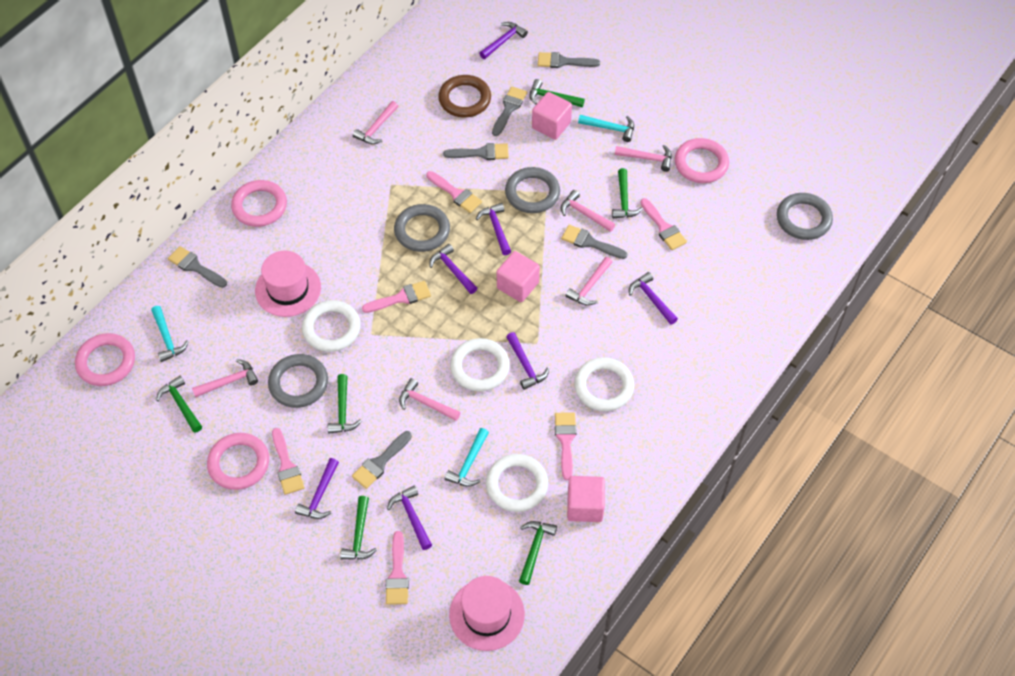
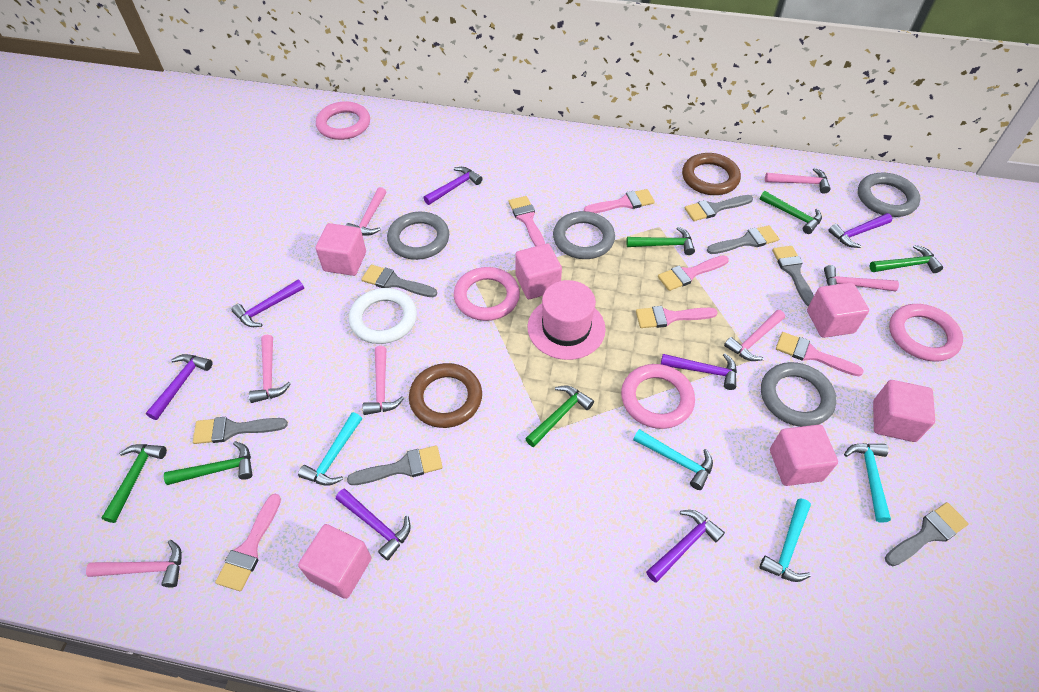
brown ring: [438,75,491,117] = 1 -> [409,363,482,428] [682,153,741,195] = 2
grey brush: [168,246,227,288] [352,431,412,489] [443,143,509,160] [492,86,527,136] [538,52,600,68] [561,225,628,259] = 6 -> [193,417,288,444] [347,445,443,485] [361,265,437,297] [685,195,753,221] [707,225,779,254] [772,246,814,306] [885,502,969,566] = 7
pink cube: [497,251,540,302] [532,92,572,140] [567,476,605,522] = 3 -> [298,524,371,599] [316,223,366,276] [515,243,562,299] [770,425,838,486] [807,282,869,338] [873,380,935,442] = 6
pink hammer: [192,359,258,398] [353,101,398,144] [399,378,461,421] [561,190,615,232] [565,257,613,306] [615,145,672,172] = 6 -> [86,540,182,588] [249,335,291,403] [346,187,386,236] [363,346,404,415] [724,310,785,361] [765,168,831,194] [824,265,899,292] = 7
pink hat: [255,251,321,317] [449,576,525,651] = 2 -> [527,280,606,360] = 1
turquoise hammer: [151,306,189,362] [445,428,489,487] [578,115,634,142] = 3 -> [298,412,362,486] [633,429,713,490] [760,499,811,582] [844,443,891,523] = 4
white ring: [302,300,361,352] [450,338,510,391] [486,454,548,512] [574,357,634,411] = 4 -> [349,288,417,344] = 1

